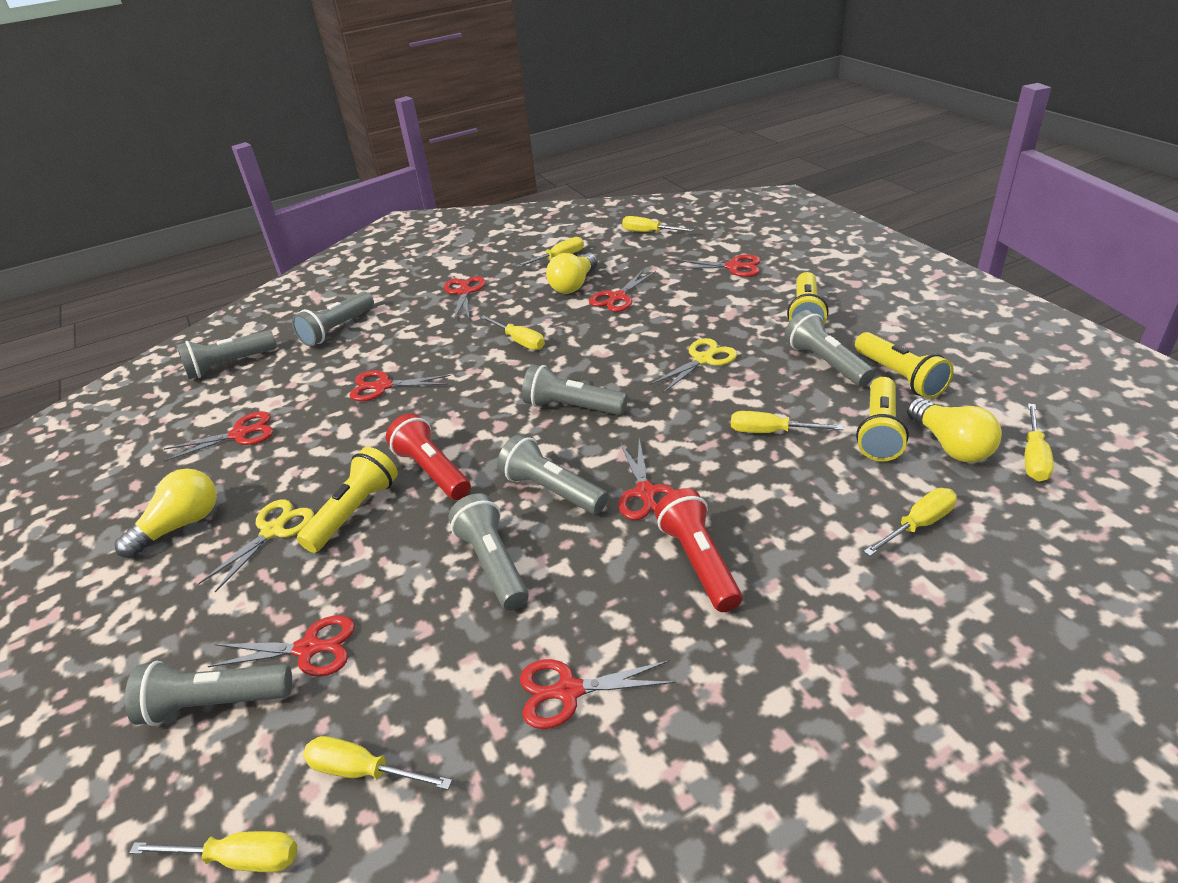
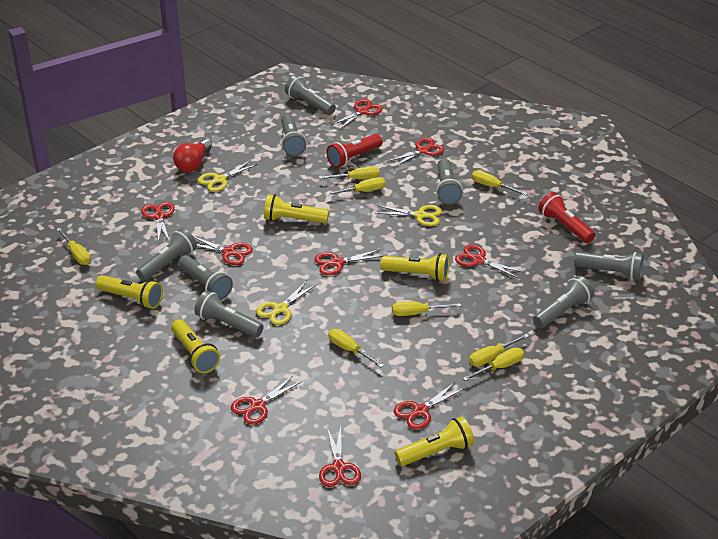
grey flashlight: [125,661,292,726] [176,330,277,379] [292,291,374,346] [448,493,529,610] [497,434,608,514] [522,364,628,415] [785,310,875,387] = 7 -> [136,228,197,281] [178,255,233,300] [194,290,264,337] [281,114,306,156] [285,75,336,115] [436,159,463,205] [533,276,594,328] [574,252,644,280] = 8
red light bulb: none = 0 -> [173,139,212,172] = 1
red scissors: [164,411,273,461] [208,615,355,677] [349,370,451,401] [444,276,486,319] [520,659,675,729] [589,269,656,312] [619,439,675,520] [675,254,761,277] = 8 -> [141,202,175,243] [193,236,253,265] [231,376,302,425] [314,249,383,275] [319,426,361,487] [332,99,383,130] [386,138,444,167] [394,382,465,429] [455,244,524,278] = 9
yellow flashlight: [297,447,398,553] [787,272,828,324] [855,332,954,399] [856,377,909,461] = 4 -> [95,275,163,309] [171,319,220,373] [264,194,329,223] [380,253,449,282] [394,416,474,466] = 5
yellow light bulb: [115,469,217,558] [546,253,598,294] [907,398,1002,463] = 3 -> none = 0
yellow scissors: [199,499,314,592] [650,338,737,393] = 2 -> [198,160,258,192] [256,281,316,325] [376,205,442,226] = 3

